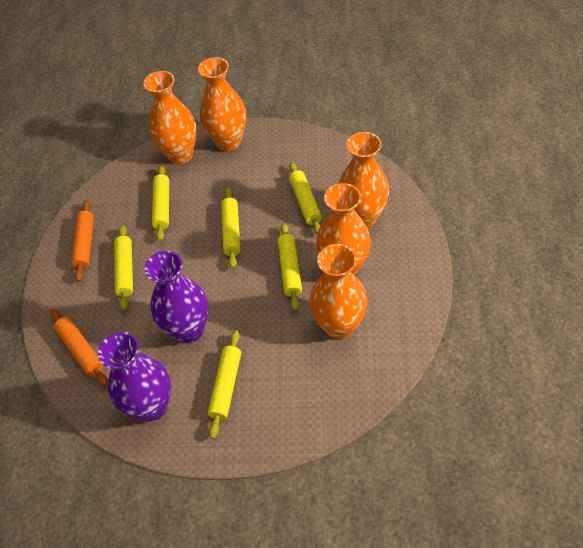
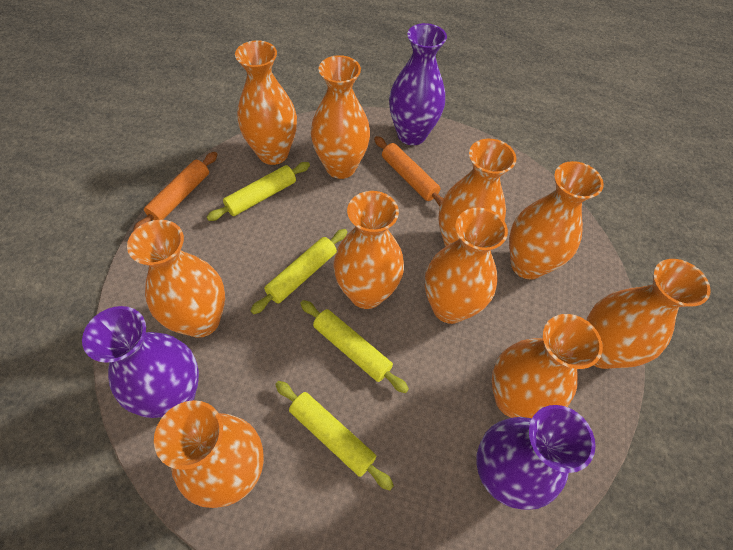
orange vase: [143,71,197,164] [198,57,246,151] [309,244,368,339] [316,183,371,275] [338,132,389,228] = 5 -> [127,220,225,338] [154,400,264,508] [235,40,297,165] [311,55,370,179] [333,191,404,309] [425,208,508,324] [438,139,516,247] [492,314,603,419] [509,161,604,280] [587,259,711,369] = 10
purple vase: [98,332,171,421] [144,251,209,343] = 2 -> [82,306,199,418] [389,23,447,145] [476,405,596,510] = 3
yellow rolling pin: [114,225,133,310] [152,165,169,241] [208,330,241,439] [221,187,241,269] [278,223,302,311] [289,162,322,234] = 6 -> [206,162,310,221] [251,229,347,314] [275,381,394,491] [300,300,409,393] = 4

